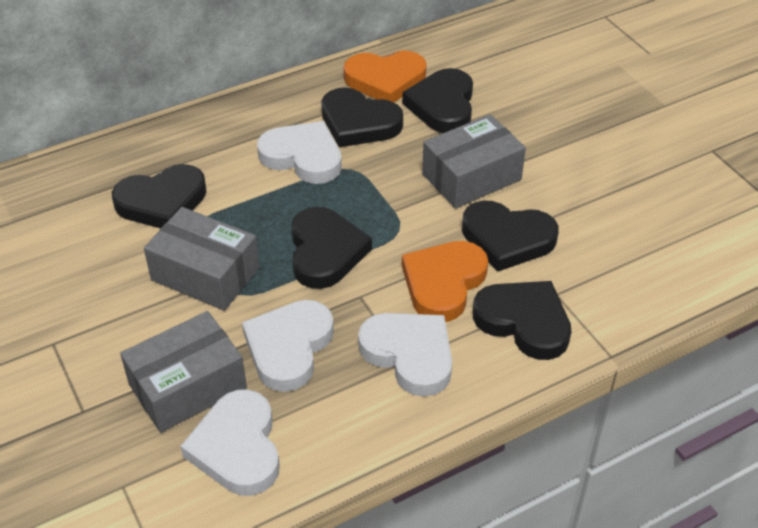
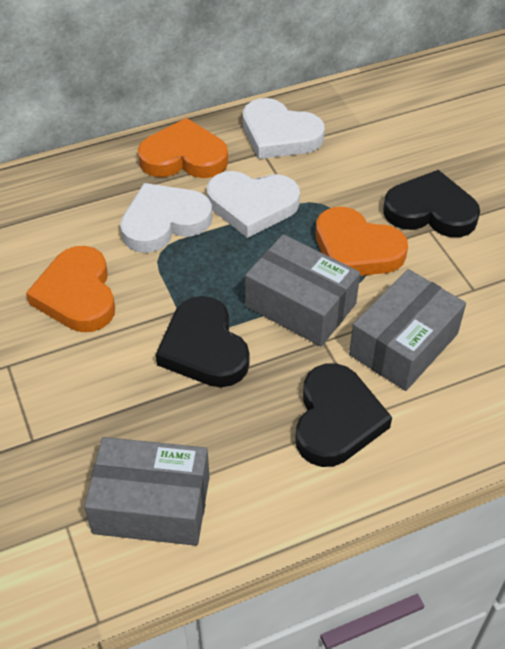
black heart: [112,164,207,228] [291,207,372,289] [321,87,403,147] [402,68,473,133] [462,201,559,271] [473,281,571,360] = 6 -> [156,296,249,387] [295,363,392,467] [383,170,480,237] = 3
orange heart: [344,50,427,102] [402,241,488,322] = 2 -> [26,246,115,332] [138,118,228,178] [315,207,408,276] = 3
white heart: [180,390,280,496] [242,300,334,392] [257,121,342,184] [358,313,452,396] = 4 -> [120,183,212,253] [207,171,300,238] [243,98,325,159] = 3

